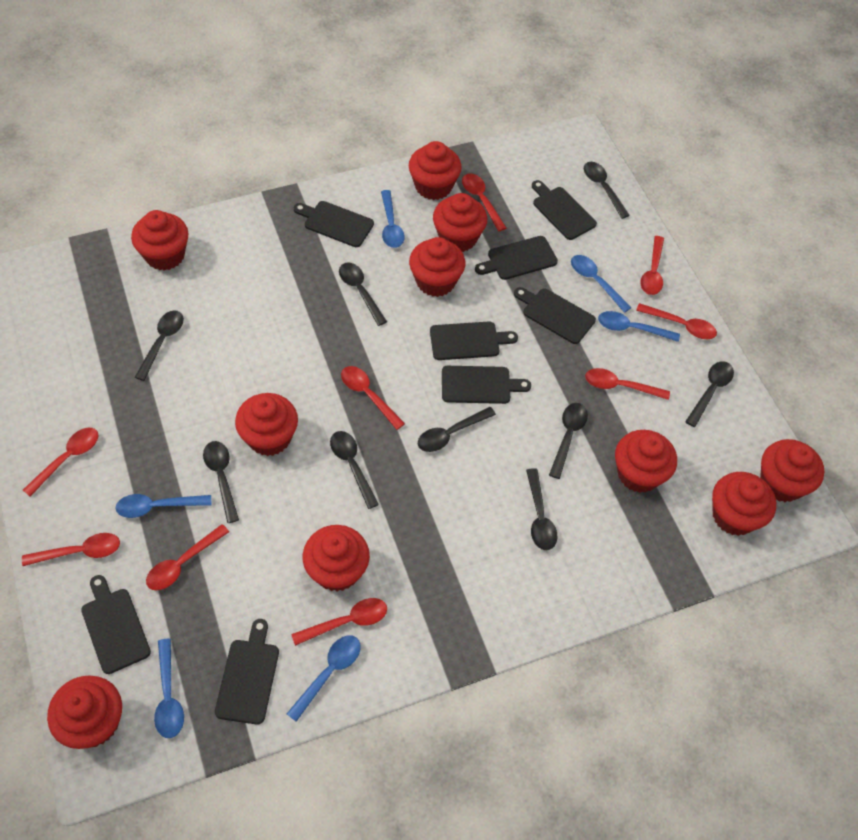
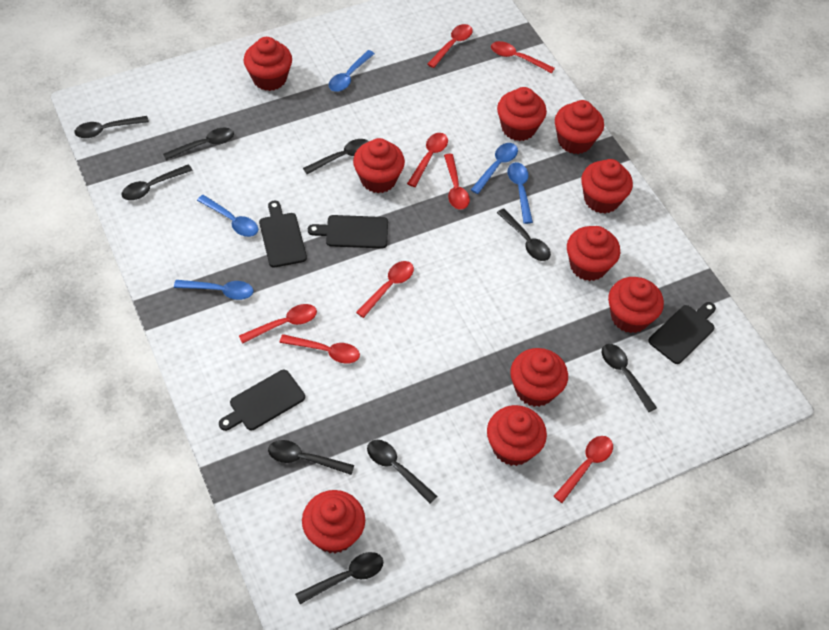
black cutting board: [81,575,151,674] [215,619,279,725] [294,201,374,247] [430,321,518,360] [442,366,531,404] [475,236,558,280] [514,287,596,344] [532,180,597,240] = 8 -> [219,370,305,431] [259,201,307,268] [308,215,388,248] [648,302,716,364] = 4
blue spoon: [115,494,212,518] [154,638,184,738] [287,635,361,722] [381,190,405,248] [571,255,631,313] [598,311,680,342] = 6 -> [174,280,253,300] [197,195,258,237] [329,50,375,92] [471,143,518,194] [508,162,533,224] = 5
red spoon: [22,533,120,566] [23,428,99,497] [146,524,229,590] [291,598,387,646] [341,366,405,430] [462,173,506,231] [585,368,670,400] [636,303,717,339] [640,236,664,295] = 9 -> [239,304,317,344] [279,334,360,364] [356,261,414,318] [407,133,448,187] [427,24,473,68] [444,154,470,210] [491,41,555,73] [553,436,613,503] = 8

